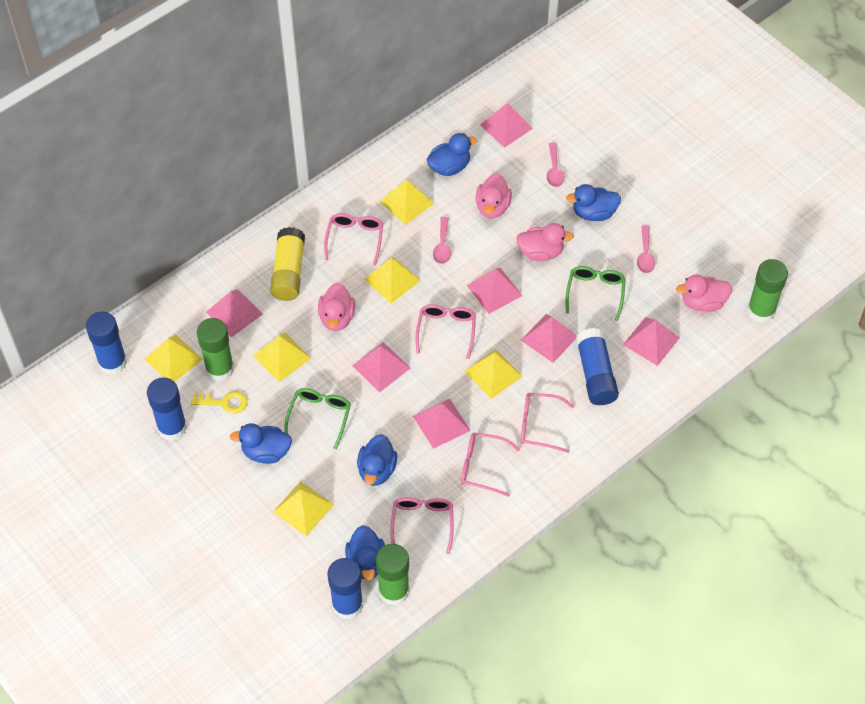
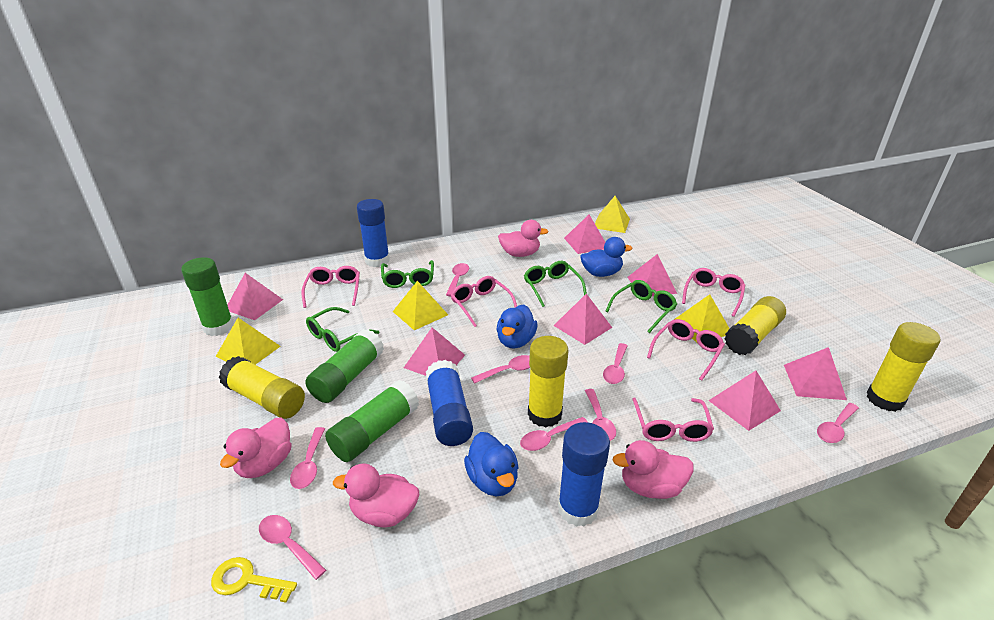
blue duck: [230,423,292,464] [345,525,385,580] [357,434,397,486] [426,133,477,176] [566,184,621,221] = 5 -> [464,432,519,496] [496,305,537,348] [580,237,632,277] = 3
blue glue stick: [86,311,127,375] [147,377,187,441] [327,558,363,619] [576,328,619,405] = 4 -> [357,199,390,267] [426,360,473,446] [558,422,610,527] = 3
green glasses: [284,388,351,450] [566,266,626,321] = 2 -> [306,307,380,352] [381,260,434,288] [524,261,587,307] [606,280,677,333] = 4
pink spoon: [433,216,451,264] [547,142,564,187] [637,225,655,273] = 3 -> [259,515,326,580] [290,427,325,489] [446,263,469,296] [471,355,530,384] [520,417,588,451] [585,389,616,441] [603,343,628,384] [817,403,859,443] = 8
yellow glue stick: [270,227,305,301] = 1 -> [218,356,305,419] [528,336,569,427] [724,296,786,355] [866,322,940,412] = 4
yellow pyramid: [145,335,203,382] [253,332,311,382] [273,481,334,536] [364,257,421,304] [380,179,435,225] [465,349,523,399] = 6 -> [215,318,281,365] [393,281,448,330] [595,196,630,233] [674,294,730,343] = 4

